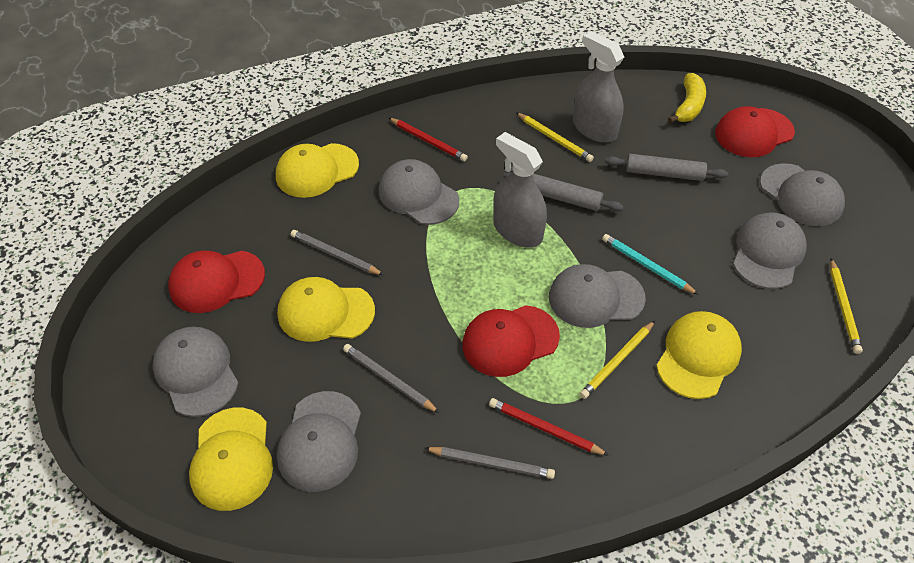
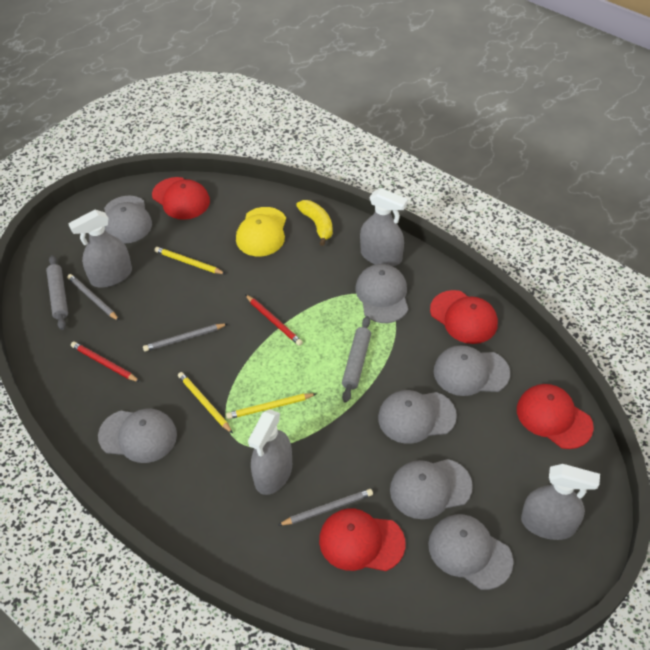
grey cap: [153,327,238,417] [277,391,361,492] [378,159,459,225] [549,264,646,328] [733,213,807,289] [760,163,845,226] = 6 -> [98,409,177,463] [104,196,152,244] [356,264,408,323] [378,390,457,444] [390,459,473,519] [428,514,513,590] [434,345,510,396] = 7
grey spray bottle: [493,132,547,248] [573,31,624,143] = 2 -> [68,210,132,288] [248,409,292,495] [360,188,408,266] [521,464,600,540] = 4
red cap: [168,251,265,313] [462,305,560,377] [715,106,795,157] = 3 -> [152,177,210,220] [319,508,405,571] [430,290,498,344] [517,384,594,449] = 4
turquoise pencil: [602,234,699,295] = 1 -> none = 0
yellow cap: [189,408,273,511] [276,143,359,198] [277,277,375,342] [656,311,742,399] = 4 -> [236,207,286,256] = 1

